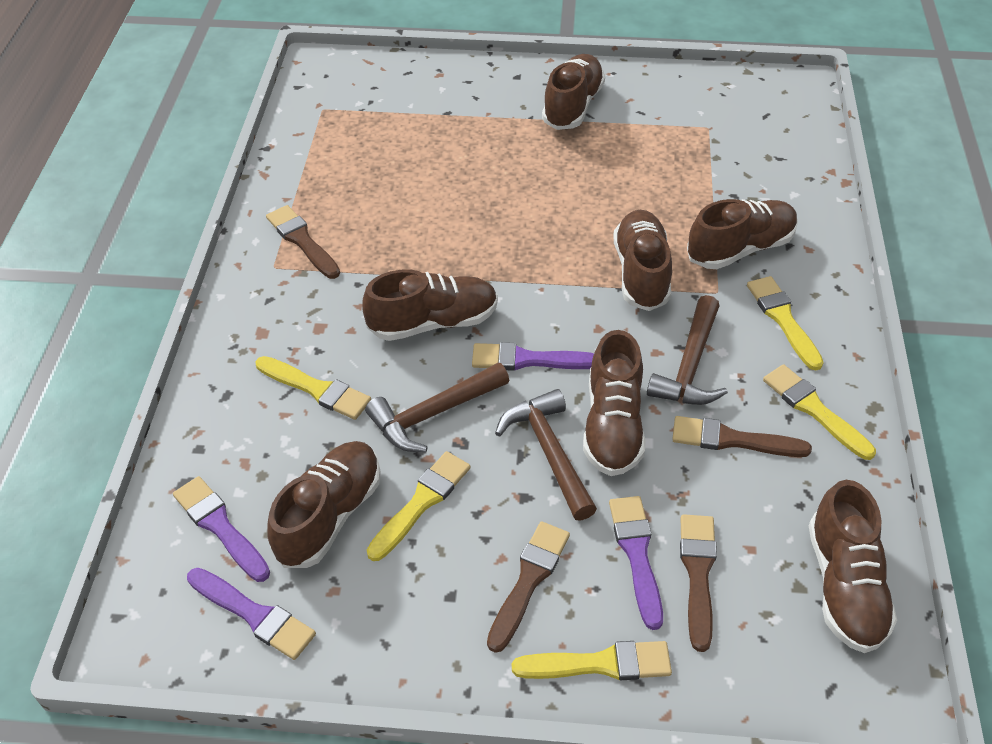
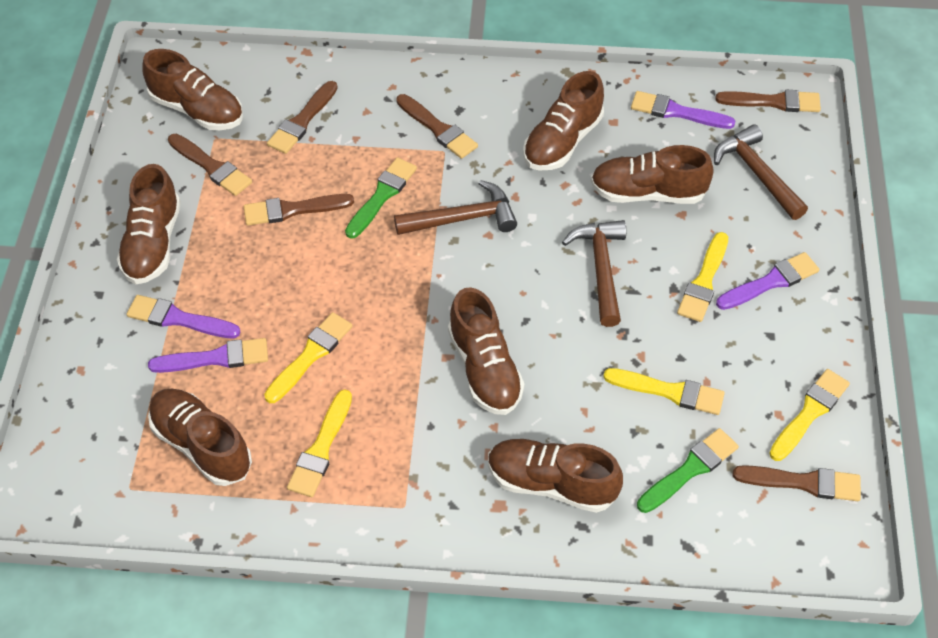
brown brush: [266,205,340,279] [487,521,570,653] [672,416,812,457] [680,514,717,652] = 4 -> [168,134,252,196] [244,194,354,226] [267,81,338,154] [396,94,478,159] [715,89,821,112] [733,465,861,501] = 6
green brush: none = 0 -> [345,157,417,239] [637,428,739,513] = 2

